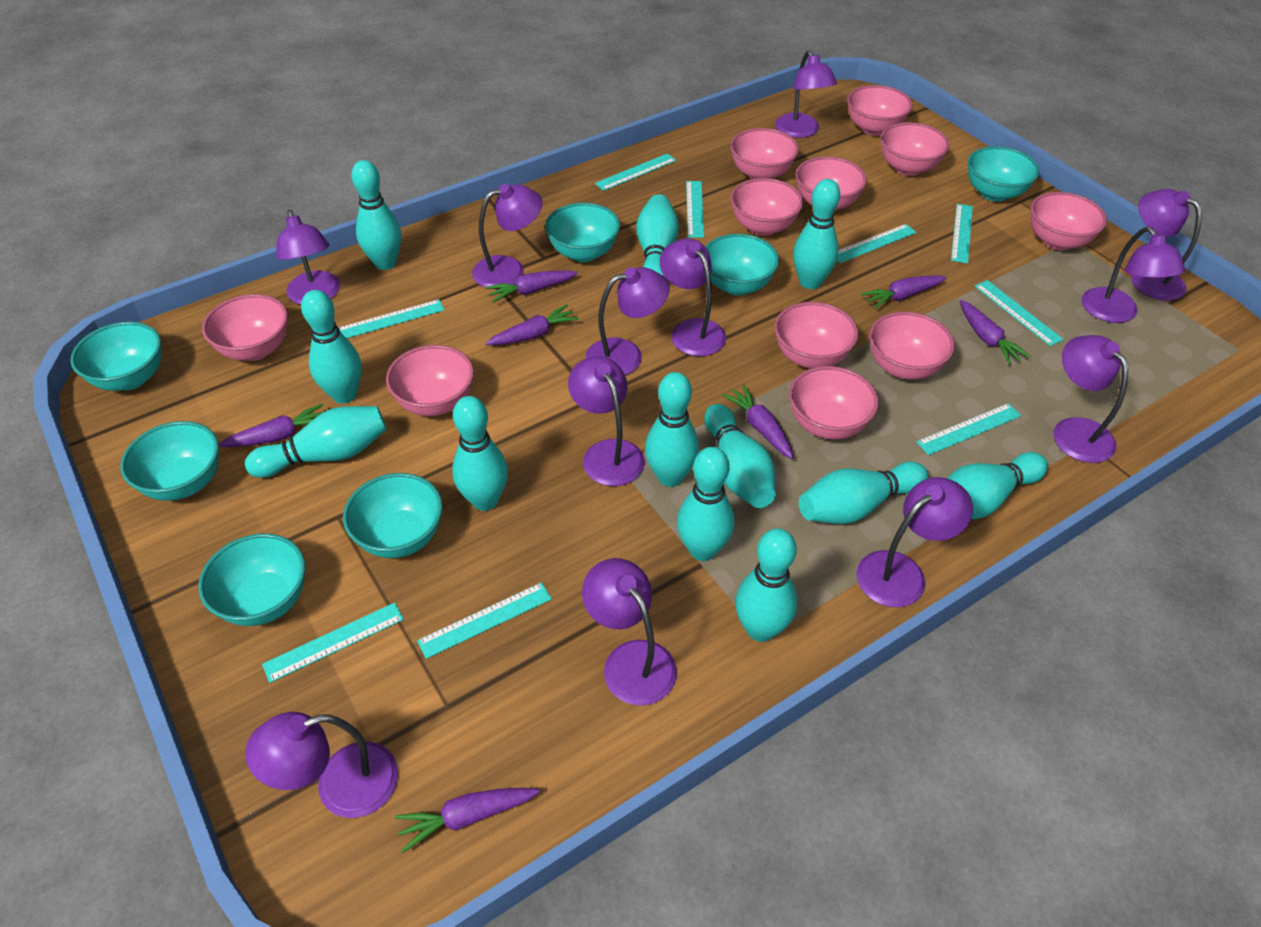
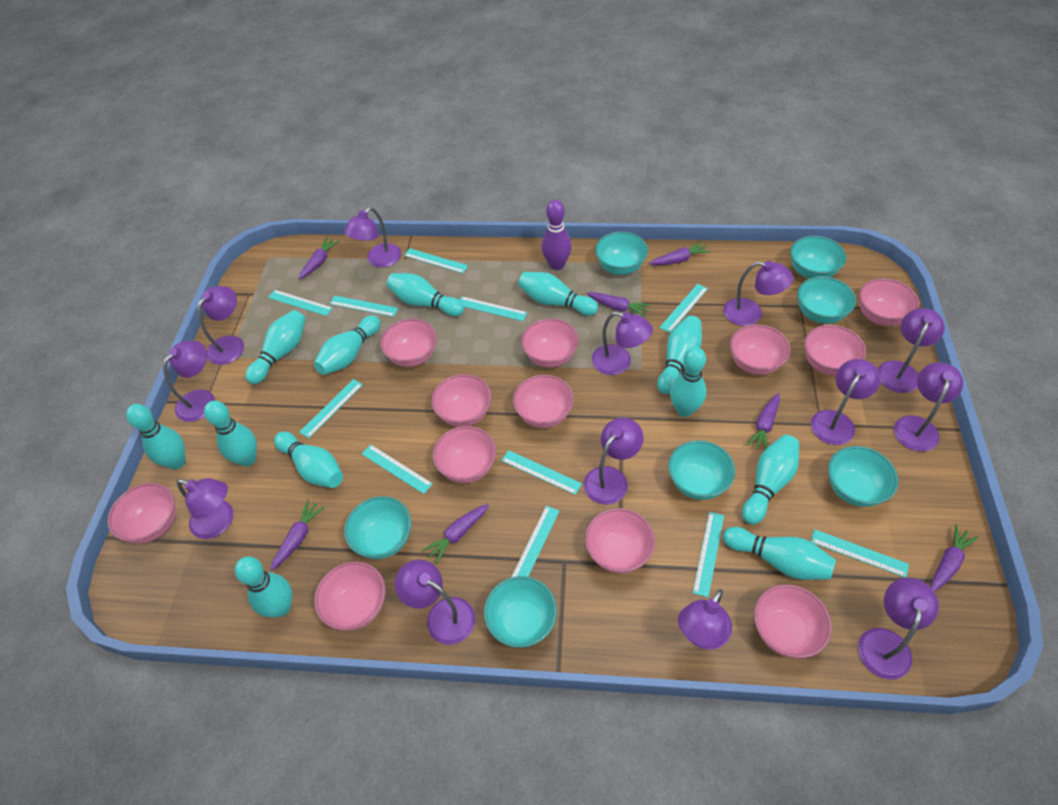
pink bowl: [202,294,288,361] [386,345,474,416] [730,128,799,179] [730,178,803,236] [774,302,858,369] [789,366,879,439] [795,156,867,211] [847,85,913,136] [869,312,955,380] [880,122,949,176] [1030,192,1107,250] = 11 -> [107,483,176,544] [314,562,386,631] [380,319,437,367] [431,374,492,427] [433,426,496,483] [513,375,574,428] [521,318,579,368] [585,508,655,574] [730,324,791,375] [754,584,832,658] [804,325,866,376] [859,278,919,326] = 12
purple bowling pin: none = 0 -> [541,200,572,270] = 1
purple lamp: [245,712,398,818] [276,210,340,305] [472,184,542,289] [568,356,645,486] [582,558,677,705] [586,267,670,375] [660,238,726,356] [775,50,837,138] [856,477,973,607] [1053,335,1128,463] [1082,227,1185,323] [1131,189,1202,301] = 12 -> [163,341,215,422] [177,478,233,539] [197,286,244,365] [344,207,401,268] [395,559,475,645] [584,417,643,505] [592,312,653,375] [678,589,732,650] [723,261,793,326] [811,359,881,445] [858,578,939,679] [878,308,945,393] [894,362,963,452] = 13
turquoise ruler: [262,603,404,683] [339,299,444,338] [417,582,552,659] [595,153,676,191] [686,181,704,238] [837,224,916,263] [917,403,1021,455] [951,204,973,264] [975,280,1063,346] = 9 -> [268,290,333,316] [299,379,363,438] [329,295,398,317] [362,444,433,494] [404,248,468,273] [460,297,528,321] [501,450,582,495] [511,506,559,577] [659,284,708,333] [693,512,724,597] [811,529,909,578] = 11

